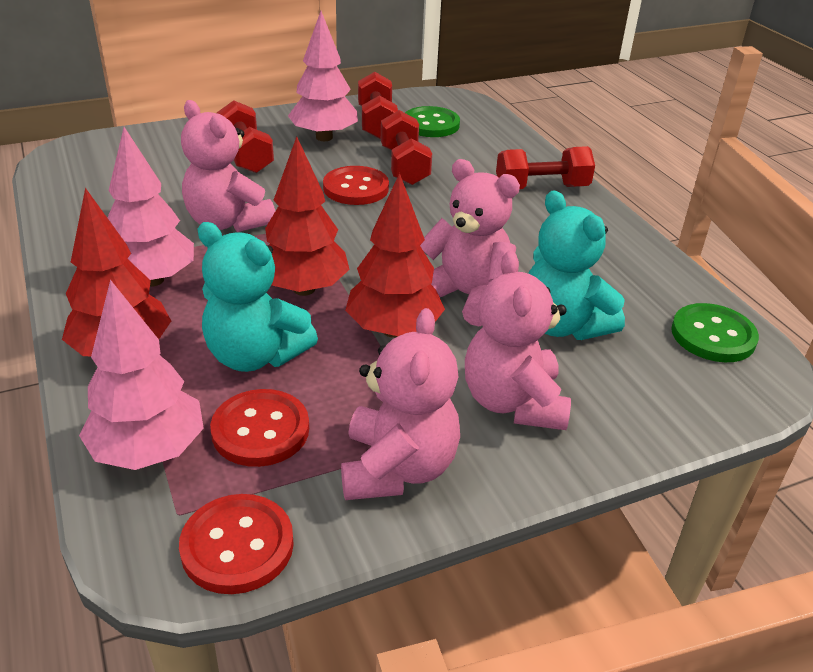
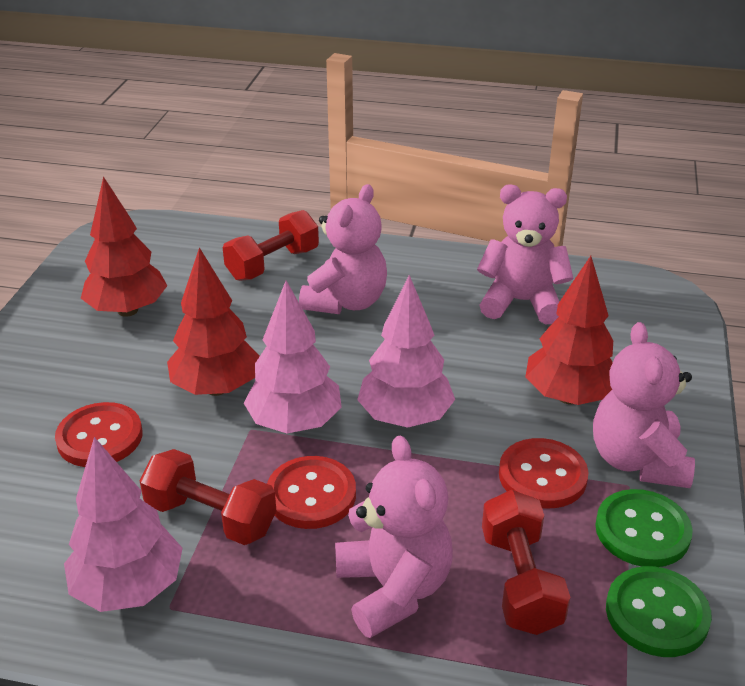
red dumbbell: [217,100,274,173] [358,72,398,139] [381,110,432,185] [496,146,595,189] = 4 -> [139,449,276,545] [223,210,319,281] [482,490,570,635] = 3
turquoise teddy bear: [198,222,318,372] [528,191,625,340] = 2 -> none = 0

